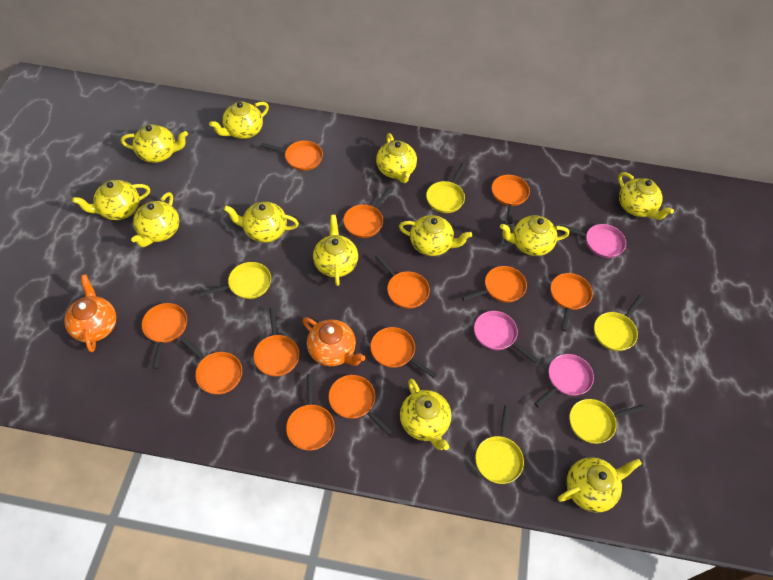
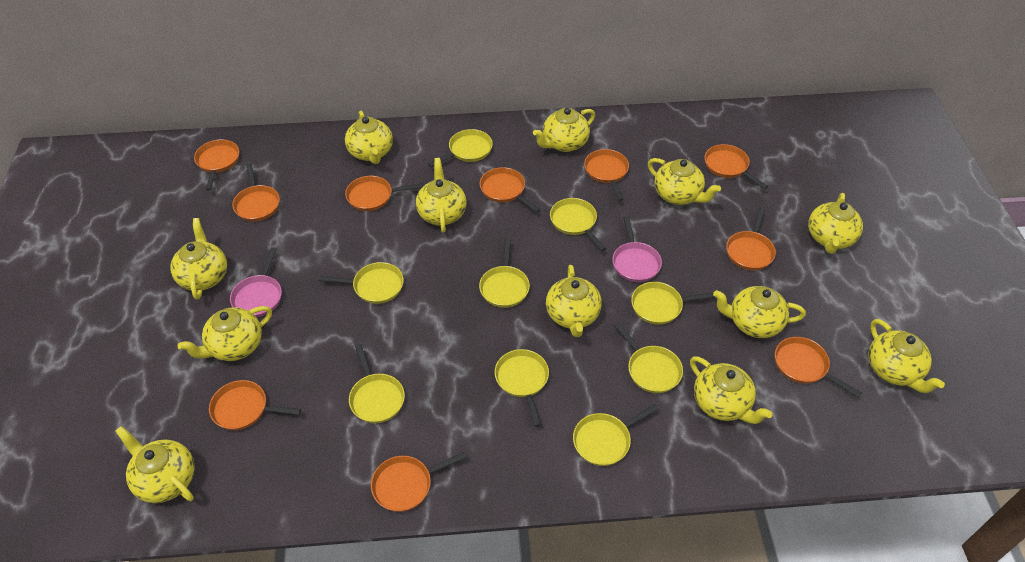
orange pan: [142,303,187,369] [180,337,242,395] [254,307,299,377] [261,141,323,171] [286,374,335,451] [328,375,393,435] [343,188,392,238] [370,327,437,378] [375,254,430,309] [462,266,527,303] [492,175,530,224] [551,273,593,331] = 12 -> [194,139,239,191] [209,380,301,430] [232,163,280,222] [345,176,423,211] [371,452,467,512] [480,167,541,212] [584,149,629,201] [704,144,768,189] [726,207,776,270] [775,337,862,397] = 10
orange teapot: [64,274,116,352] [302,317,365,366] = 2 -> none = 0
pink pan: [474,311,538,363] [534,354,594,408] [561,224,626,258] = 3 -> [230,247,282,317] [612,216,662,282] = 2
yellow pan: [200,262,271,299] [426,163,466,213] [475,405,524,484] [569,399,645,444] [594,295,643,351] = 5 -> [319,262,404,304] [349,344,405,423] [428,129,493,167] [479,238,530,308] [495,349,549,427] [550,198,606,251] [573,404,659,466] [614,322,683,393] [631,282,715,325] = 9

